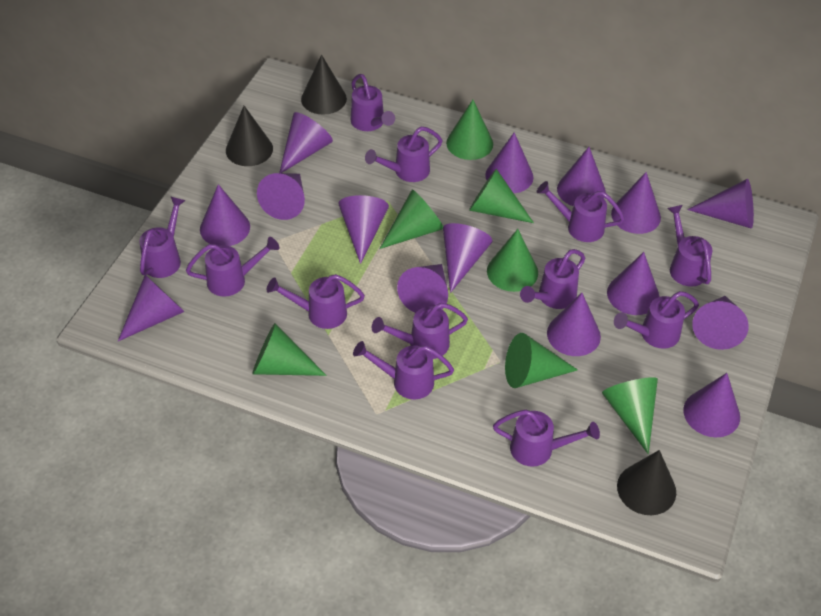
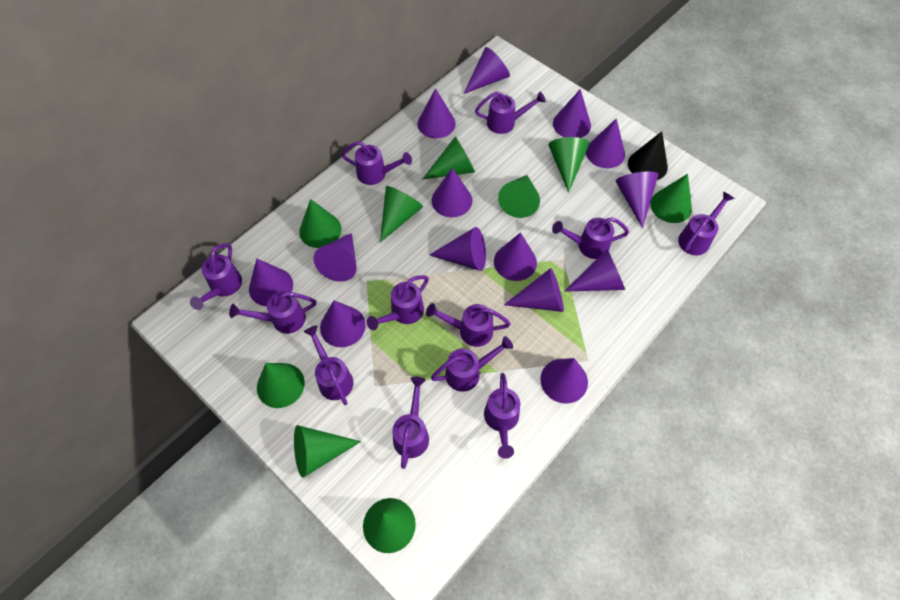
black cone: [226,106,273,166] [301,55,347,115] [617,450,676,515] = 3 -> [628,131,668,180] = 1
green cone: [252,323,327,376] [380,190,443,249] [446,100,493,160] [469,169,534,223] [487,229,538,292] [505,333,578,388] [602,377,658,454] = 7 -> [257,363,305,408] [294,425,361,478] [299,199,341,248] [363,498,416,553] [380,186,423,242] [423,136,475,179] [498,175,540,218] [549,137,589,193] [650,174,692,223] = 9
purple cone: [118,275,185,341] [200,184,250,246] [257,173,305,220] [279,112,333,173] [338,195,389,264] [397,264,448,313] [443,223,493,293] [485,132,534,193] [547,293,601,356] [557,147,606,206] [607,252,659,315] [611,172,661,234] [684,373,740,437] [687,179,754,229] [692,296,749,350] = 15 -> [249,259,293,306] [313,233,357,281] [320,300,366,347] [418,88,456,138] [429,227,486,271] [432,168,472,217] [464,47,510,94] [494,232,537,281] [504,268,564,312] [540,358,588,404] [553,89,591,138] [564,249,625,292] [586,118,625,168] [616,172,659,228] = 14

